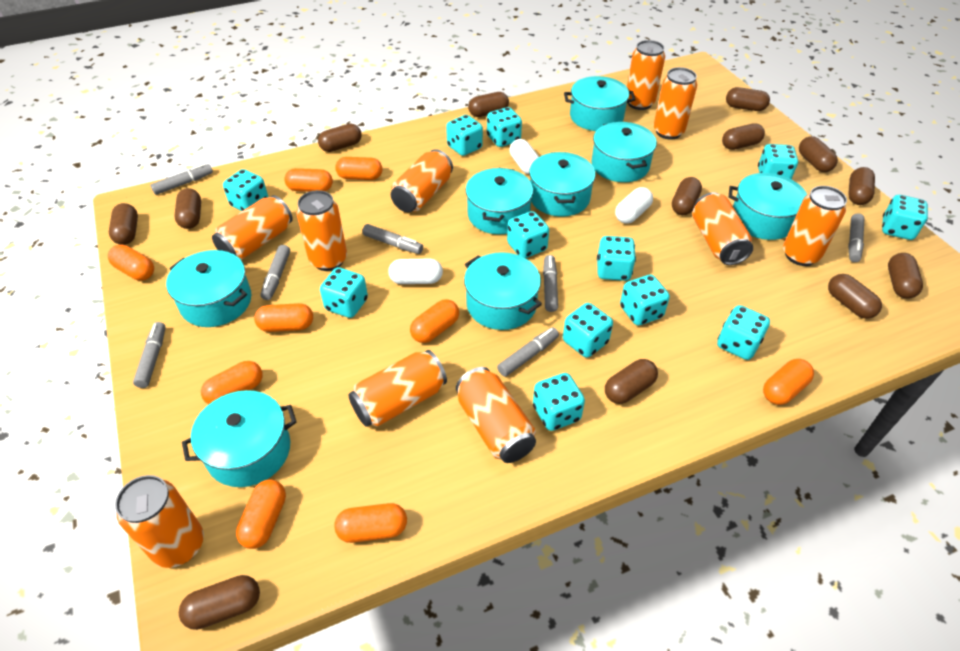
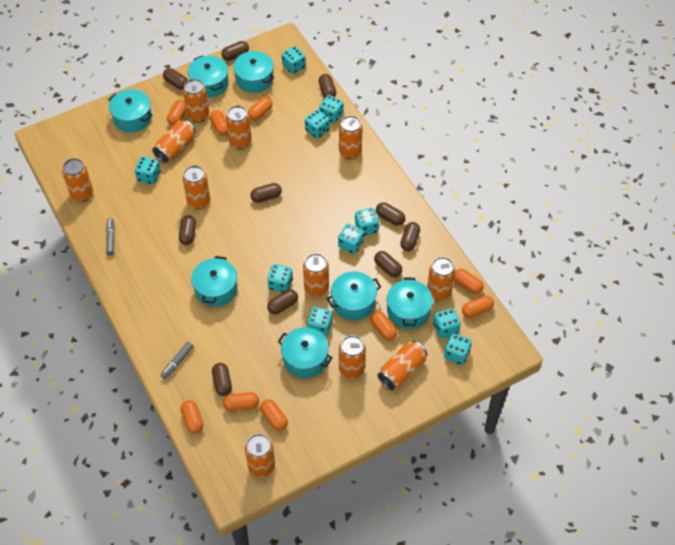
brown capsule: [109,203,138,245] [174,188,201,229] [179,575,260,630] [318,124,362,152] [468,92,509,117] [605,359,658,404] [672,177,702,215] [722,123,765,150] [726,87,770,111] [799,136,838,172] [828,274,882,319] [848,167,875,205] [888,253,923,298] = 13 -> [163,68,188,90] [179,215,196,245] [212,363,232,396] [221,41,249,61] [250,183,282,203] [267,289,298,315] [318,74,336,98] [374,251,402,277] [376,202,405,226] [400,222,420,251] = 10
grey marker: [133,322,166,388] [150,163,213,195] [260,245,290,300] [362,224,423,254] [497,327,559,377] [543,255,558,312] [848,213,864,262] = 7 -> [106,218,115,256] [161,342,194,379] = 2
orange can: [115,475,204,568] [212,195,293,260] [297,190,347,271] [348,350,447,427] [391,149,453,212] [456,367,536,463] [627,40,665,110] [654,67,697,140] [692,192,753,265] [783,186,847,266] = 10 -> [62,158,93,202] [152,120,196,163] [183,79,209,123] [183,165,210,209] [226,106,252,149] [245,434,275,477] [303,253,329,297] [339,116,363,159] [339,335,366,379] [378,341,427,390] [427,257,455,301] = 11
turquoise dice: [223,169,268,211] [320,267,368,318] [446,115,483,156] [487,107,522,147] [507,211,549,258] [533,373,585,431] [563,303,613,358] [597,236,636,281] [620,275,670,326] [717,305,770,360] [758,144,798,179] [882,195,928,240] = 12 -> [135,156,160,184] [267,264,293,293] [282,46,306,74] [305,110,330,139] [307,307,333,337] [319,95,343,123] [338,224,364,254] [355,208,379,236] [433,308,461,339] [444,333,472,365] = 10
turquoise pot: [166,250,252,327] [182,390,297,487] [464,252,542,330] [466,168,533,235] [529,152,596,217] [564,76,636,131] [592,122,657,182] [729,173,807,240] = 8 -> [108,89,152,132] [188,55,229,98] [191,256,238,307] [233,51,274,93] [278,327,332,378] [326,271,381,320] [387,277,433,329] = 7
white capsule: [388,259,443,284] [509,139,539,175] [615,187,653,224] = 3 -> none = 0

